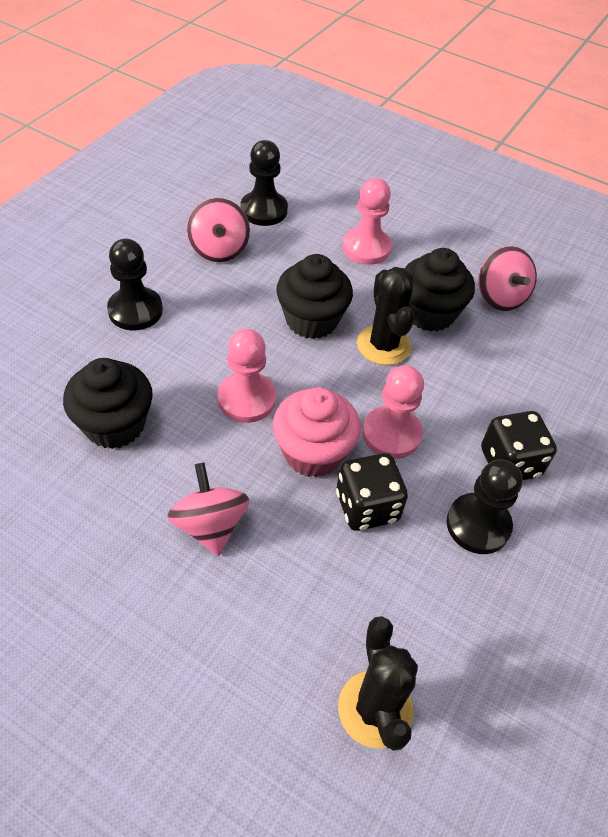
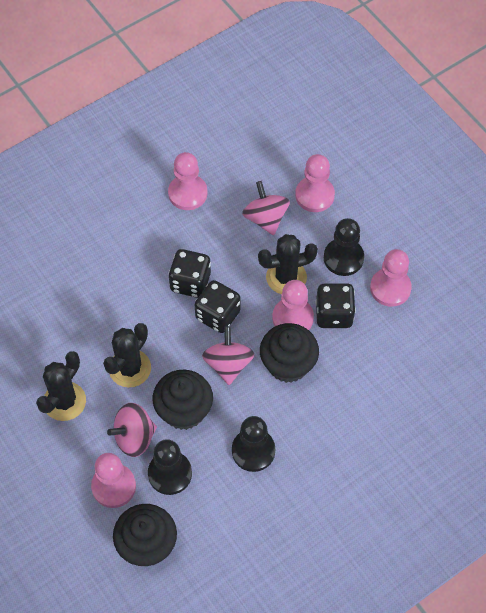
black cactus: [338,616,418,751] [357,267,414,365] = 2 -> [36,351,86,421] [103,323,151,388] [258,234,318,294] = 3
black dice: [336,453,408,531] [481,411,557,481] = 2 -> [168,249,211,298] [194,280,241,333] [316,283,356,328] = 3
pink cupcake: [273,387,361,478] = 1 -> none = 0
pink pawn: [217,329,276,423] [342,178,392,265] [362,365,424,459] = 3 -> [91,453,136,508] [168,152,207,210] [272,280,314,330] [295,154,335,212] [370,249,412,307] = 5

